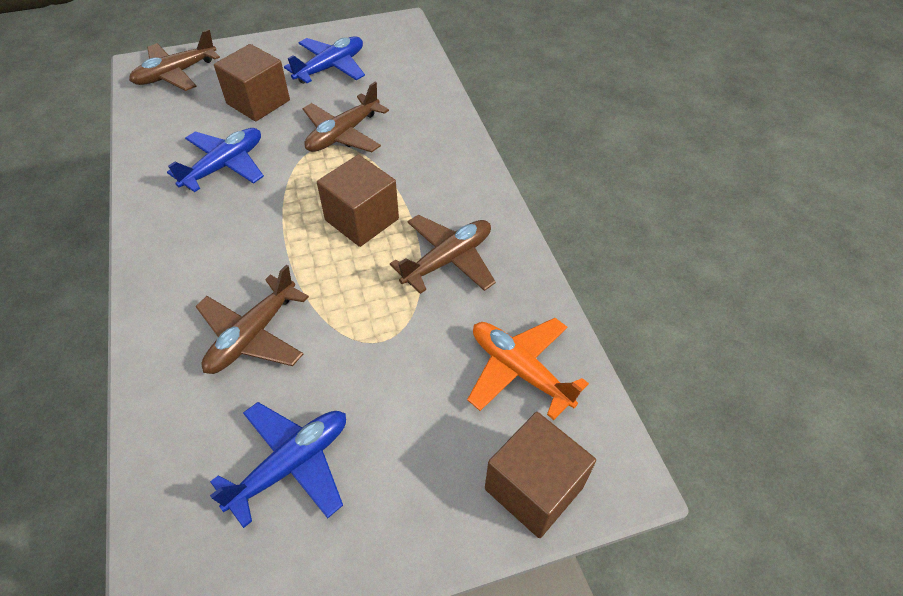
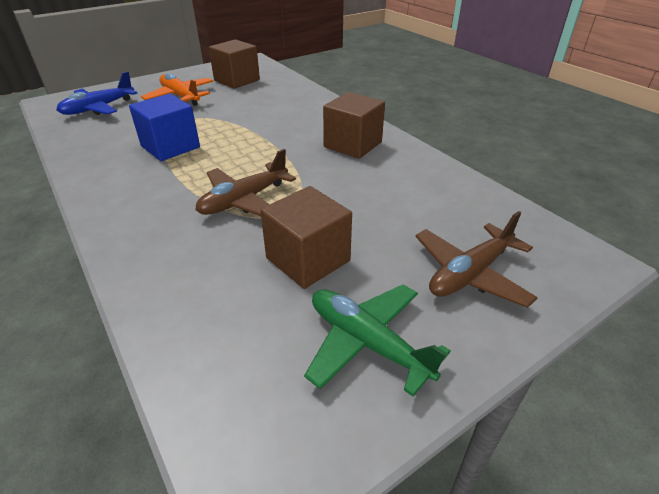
blue cube: none = 0 -> [129,94,200,161] = 1
blue plane: [167,128,264,192] [210,402,346,528] [284,36,365,84] = 3 -> [56,71,138,115] = 1
brown plane: [129,29,220,91] [195,265,309,374] [303,82,389,152] [390,215,496,294] = 4 -> [196,149,296,216] [415,211,538,308] = 2
green plane: none = 0 -> [304,284,450,396] = 1

